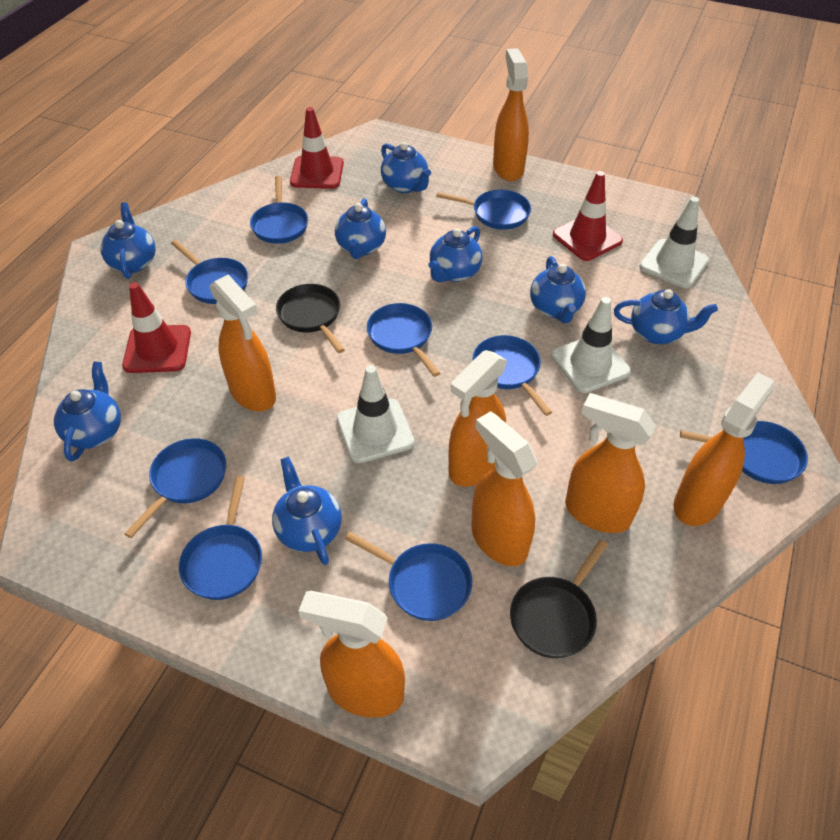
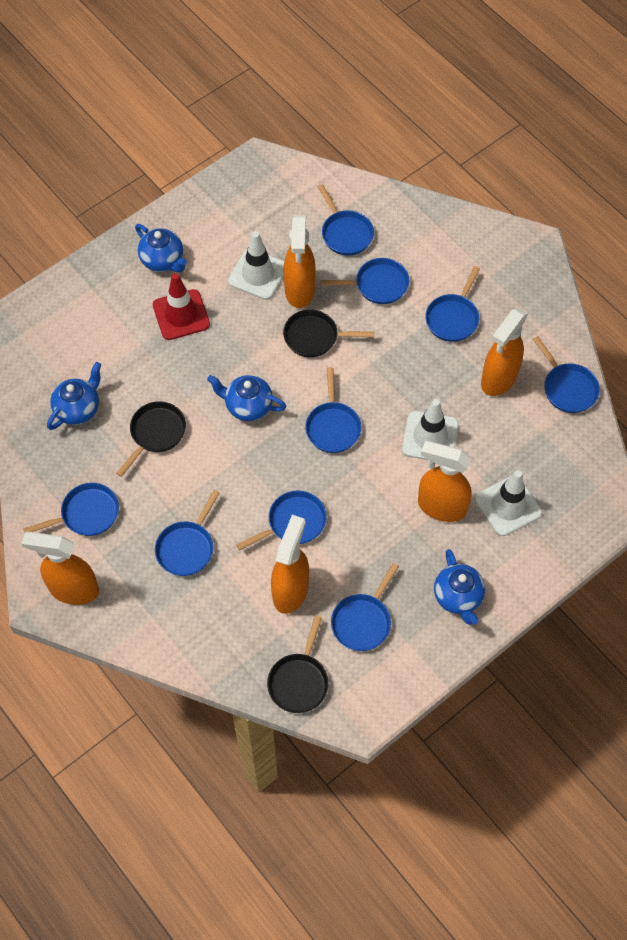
black pan: [276,284,345,353] [510,539,608,658] = 2 -> [116,401,186,477] [267,615,329,713] [283,309,374,357] = 3
blue teapot: [54,362,121,462] [100,202,156,279] [272,457,342,565] [335,198,386,259] [381,142,431,193] [428,226,482,282] [530,256,586,323] [614,289,718,344] = 8 -> [47,362,101,430] [135,224,187,272] [207,375,287,421] [434,549,485,625] = 4
orange spray bottle: [210,274,276,411] [298,591,405,718] [448,350,507,487] [471,411,537,566] [493,48,529,181] [565,393,656,533] [674,373,775,526] = 7 -> [21,531,99,605] [271,515,309,614] [284,215,316,308] [418,441,472,522] [481,308,528,396] = 5
red traffic cone: [122,282,191,373] [290,107,344,189] [553,171,623,261] = 3 -> [153,273,210,340] = 1

